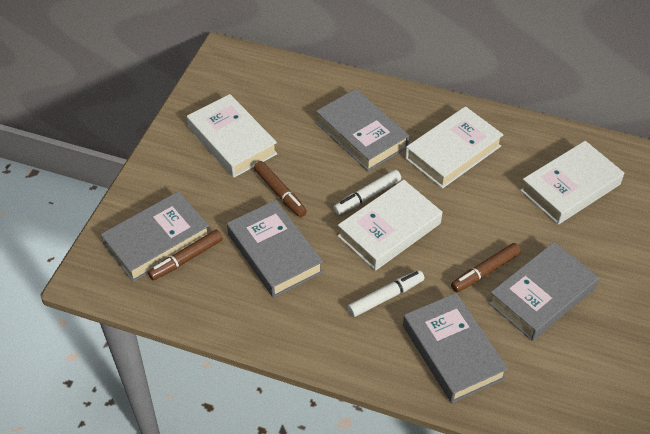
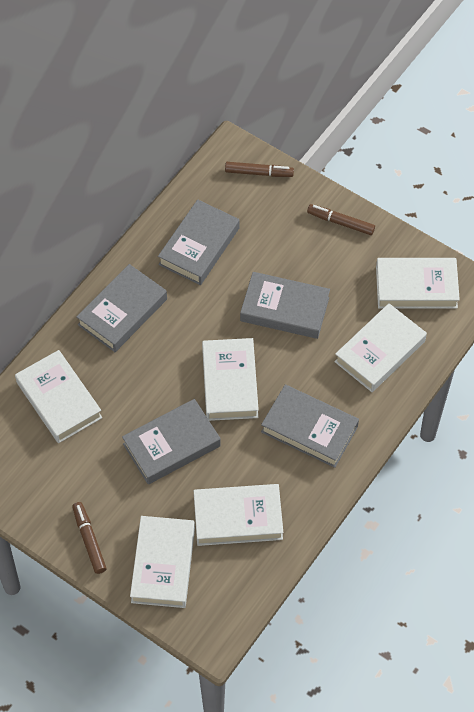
white book: [187,94,277,178] [338,180,442,271] [405,106,504,189] [520,141,624,224] = 4 -> [15,350,102,443] [130,516,195,608] [194,484,283,546] [202,338,259,421] [334,303,427,392] [376,258,460,309] = 6
white marker: [333,170,401,215] [348,270,425,317] = 2 -> none = 0

